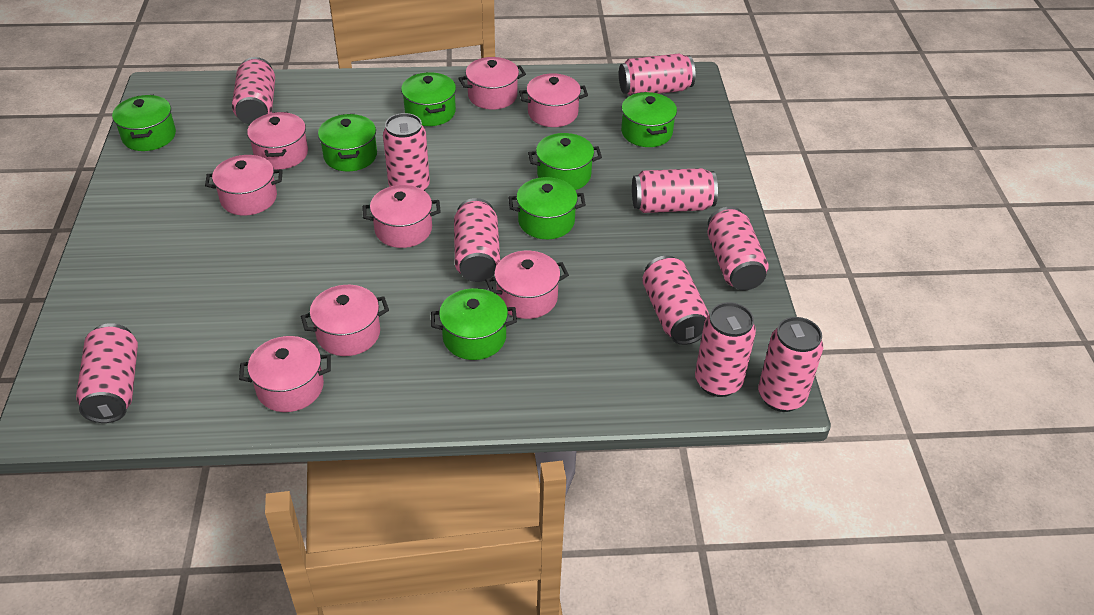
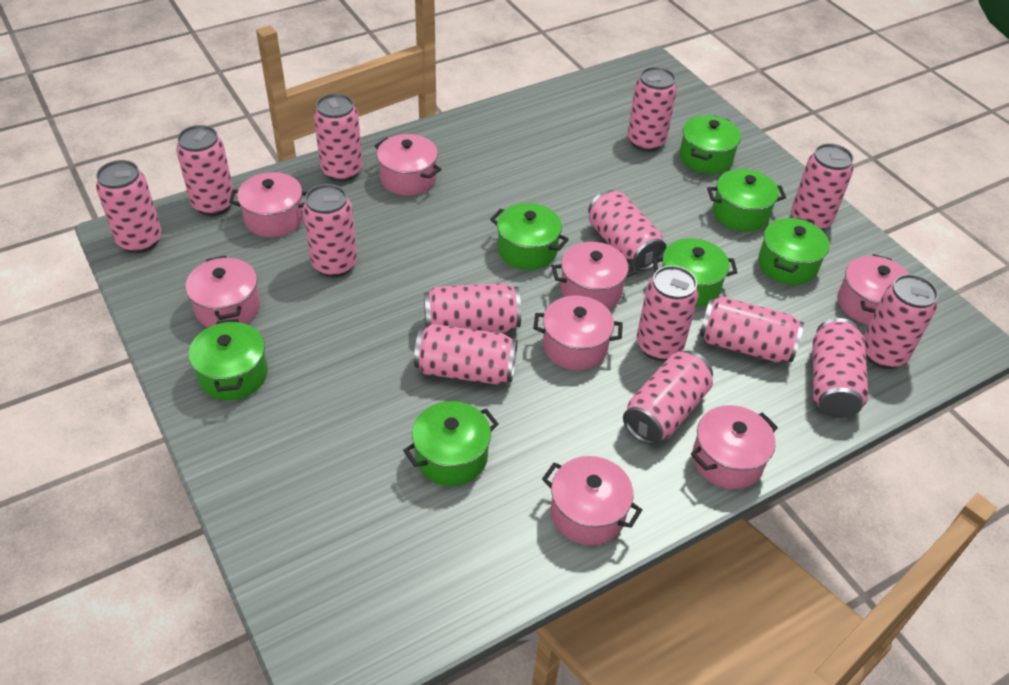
pink can: [76,323,138,423] [232,57,275,125] [383,113,430,191] [454,198,500,282] [619,54,696,96] [632,168,718,213] [642,256,709,345] [695,302,756,397] [707,206,769,290] [758,317,823,412] = 10 -> [96,160,162,253] [176,125,235,216] [303,184,357,277] [314,93,363,182] [414,324,518,384] [424,283,521,333] [588,190,667,271] [623,351,713,445] [627,67,677,152] [636,265,699,361] [699,296,804,362] [791,143,854,230] [812,318,868,418] [864,274,938,369] = 14

